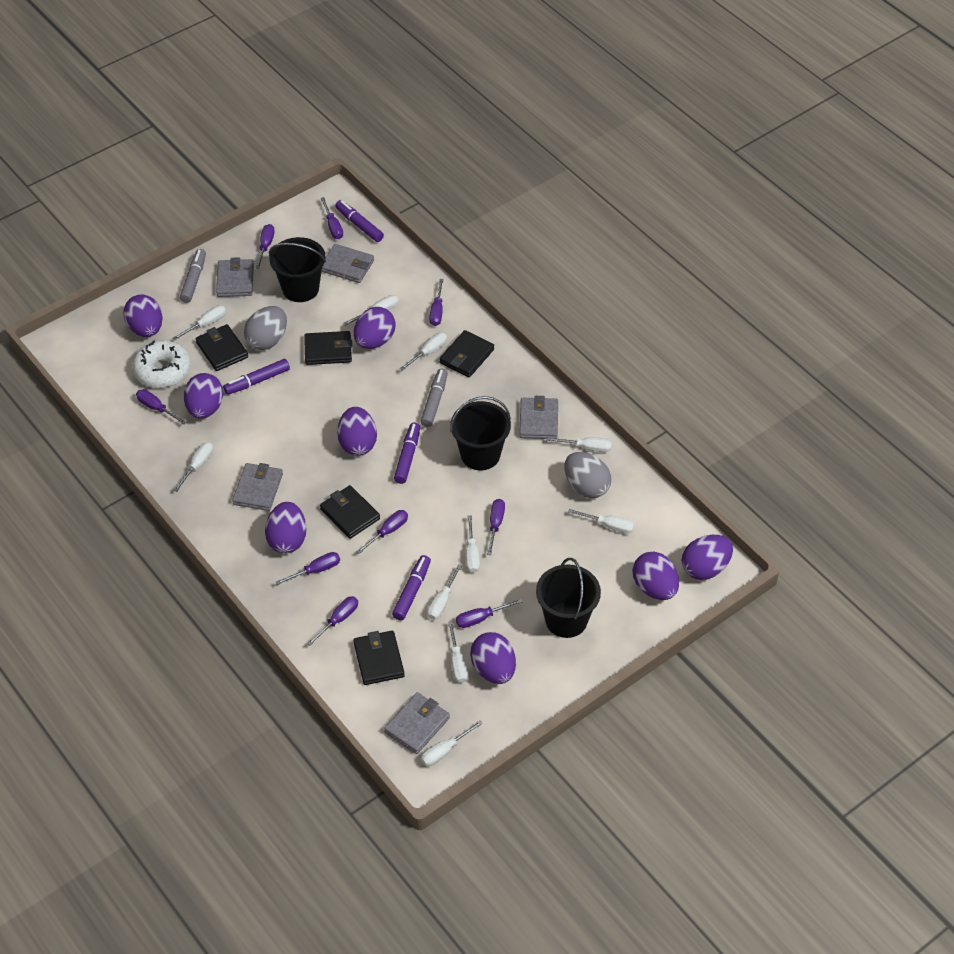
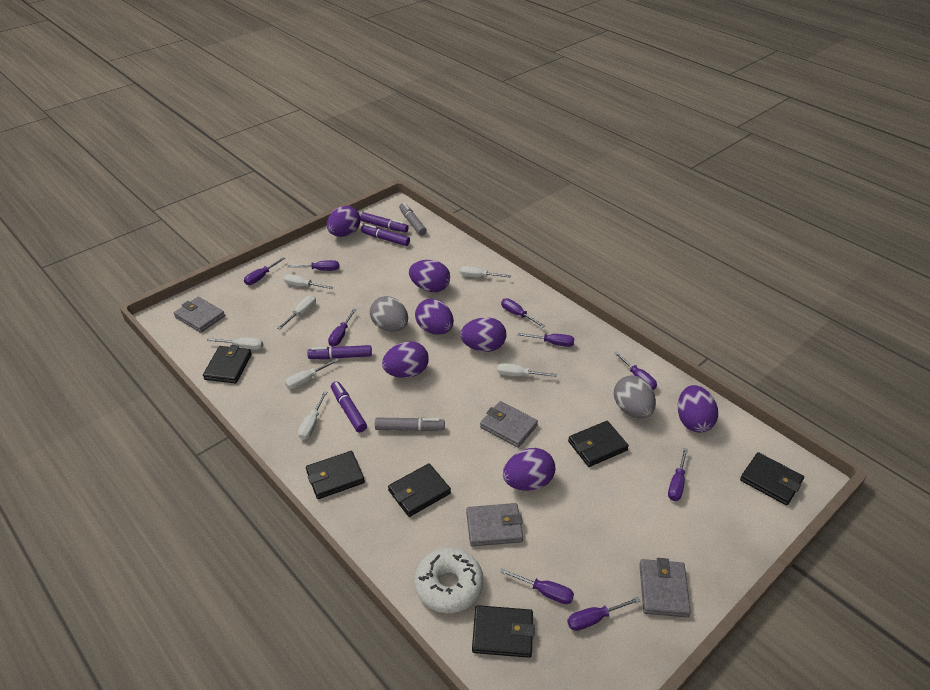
black bucket: [269,237,326,302] [450,396,511,470] [536,558,601,638] = 3 -> none = 0
black wallet: [195,324,248,371] [304,331,352,365] [320,485,380,539] [354,631,405,685] [439,330,494,377] = 5 -> [203,345,252,383] [306,451,365,499] [388,463,451,517] [472,605,535,658] [568,421,629,467] [740,452,804,506] = 6
grey wallet: [216,257,254,297] [232,463,283,511] [321,244,374,283] [384,692,450,754] [519,396,558,439] = 5 -> [174,297,225,333] [466,503,523,547] [480,401,538,448] [639,558,691,617] = 4
purple egg: [123,294,163,337] [184,373,223,419] [265,502,306,553] [337,407,377,456] [354,307,396,349] [470,632,516,684] [633,552,679,600] [682,535,733,580] = 8 -> [327,206,361,237] [382,341,429,378] [409,260,450,292] [415,299,454,335] [460,317,506,352] [503,448,555,491] [678,385,718,433] = 7
white screwdriver: [173,305,226,340] [173,442,213,492] [344,295,399,325] [399,333,447,371] [421,721,483,766] [428,564,462,620] [448,621,468,683] [466,515,480,573] [546,437,612,452] [568,509,634,534] = 10 -> [207,337,263,350] [278,295,316,329] [284,274,333,289] [285,358,339,389] [298,391,327,440] [460,266,511,278] [497,363,557,377] = 7

